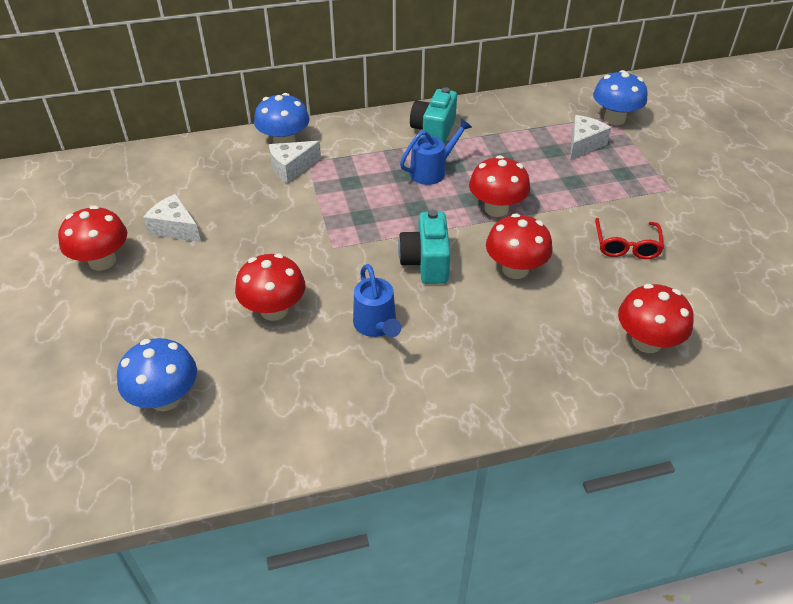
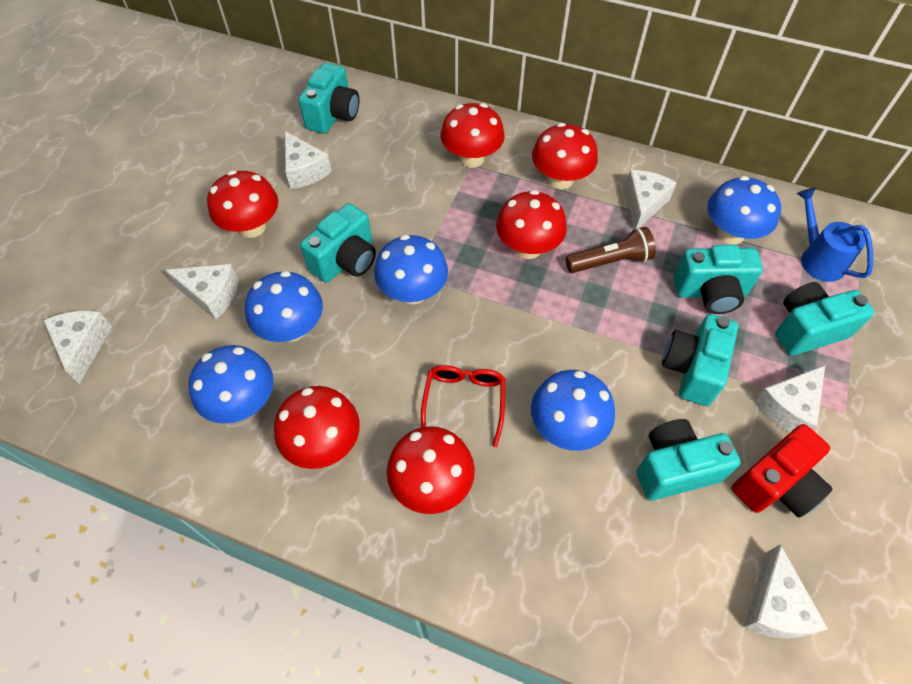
blue mushroom: [117,338,197,411] [254,93,309,144] [593,70,648,125] = 3 -> [188,345,273,424] [245,271,323,342] [374,235,448,304] [531,370,615,451] [708,176,781,245] = 5
blue watering can: [353,264,401,337] [400,118,472,185] = 2 -> [797,188,873,282] = 1
brown flashlight: none = 0 -> [566,227,656,273] = 1
red camera: none = 0 -> [731,424,832,517] = 1
red mushroom: [58,205,127,271] [235,253,305,321] [469,155,530,217] [486,213,552,279] [618,284,694,353] = 5 -> [207,170,278,238] [274,386,360,469] [387,426,475,514] [441,103,505,168] [496,190,567,259] [532,123,598,190] = 6
turquoise camera: [398,210,450,284] [410,87,457,144] = 2 -> [298,63,359,134] [300,203,376,283] [636,419,741,500] [662,314,738,406] [673,245,763,314] [775,282,874,356] = 6
white cheese: [143,194,201,242] [269,141,321,183] [570,115,611,160] = 3 -> [43,311,112,384] [165,264,239,320] [285,131,332,189] [625,170,677,228] [744,544,828,639] [754,365,825,432] = 6

